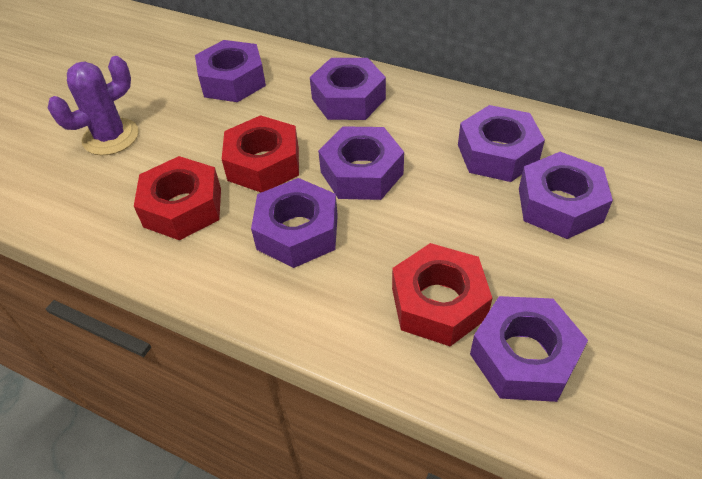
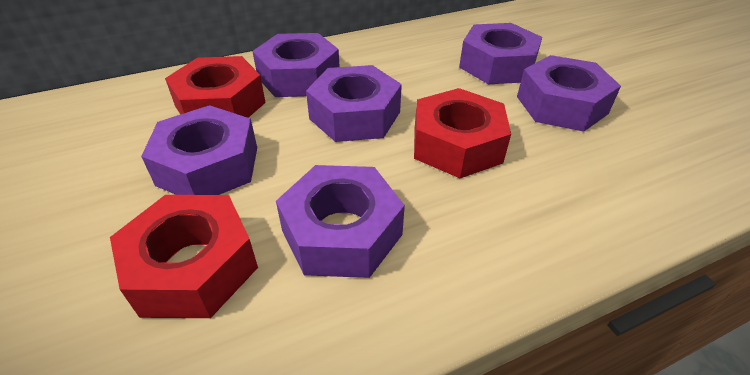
purple cactus: [48,56,139,155] = 1 -> none = 0
purple nut: [195,40,266,102] [251,178,338,268] [310,58,386,120] [318,126,404,200] [458,105,545,182] [470,296,588,402] [519,152,613,239] = 7 -> [141,105,257,195] [252,33,340,97] [276,165,405,278] [306,65,402,142] [459,23,542,84] [517,55,621,132] = 6

